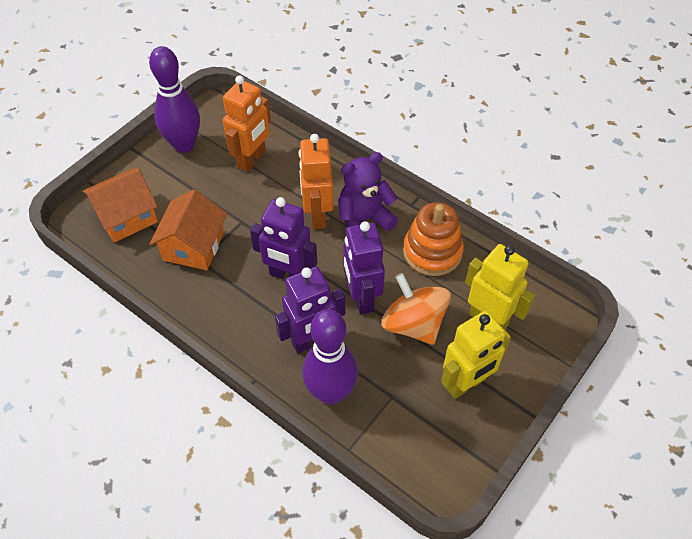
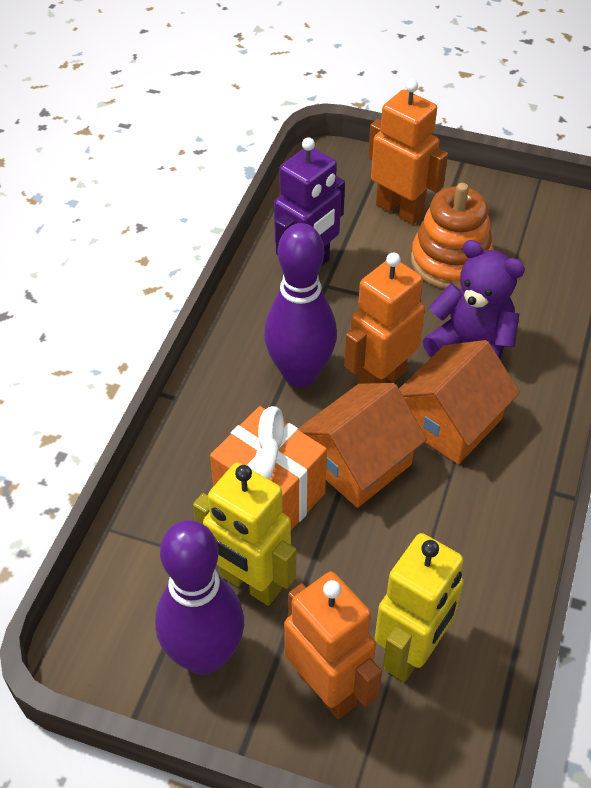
orange gift: none = 0 -> [210,406,327,530] = 1
orange robot: [223,75,271,172] [299,134,334,229] = 2 -> [284,572,382,720] [344,253,425,384] [368,79,448,224] = 3
orange spinning top: [381,273,451,345] = 1 -> none = 0
purple robot: [250,197,317,279] [275,267,345,354] [343,221,385,314] = 3 -> [274,137,345,266] = 1

